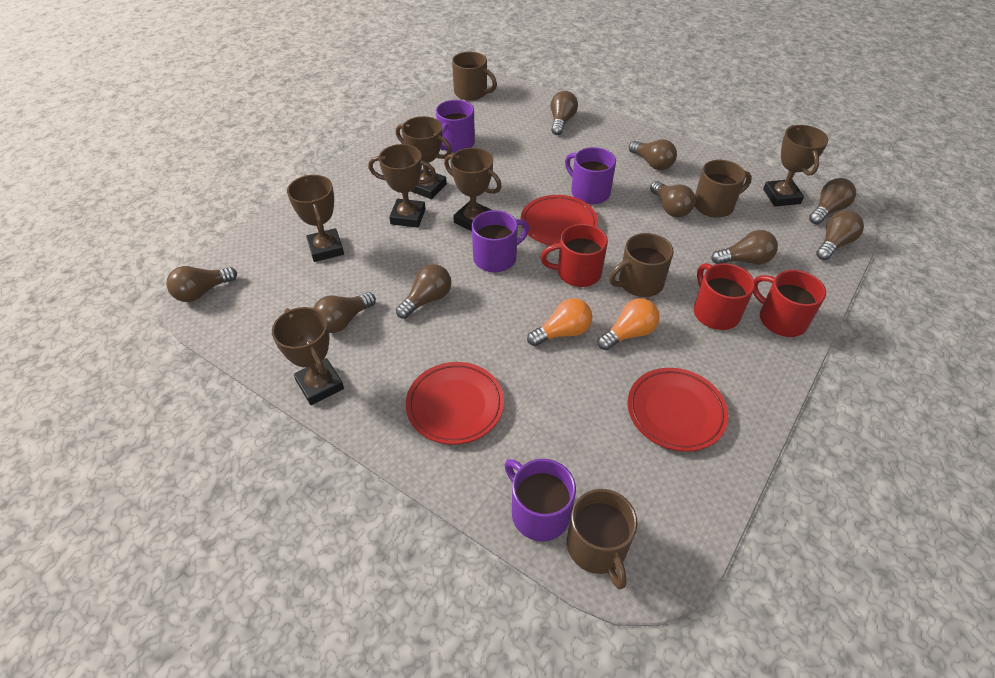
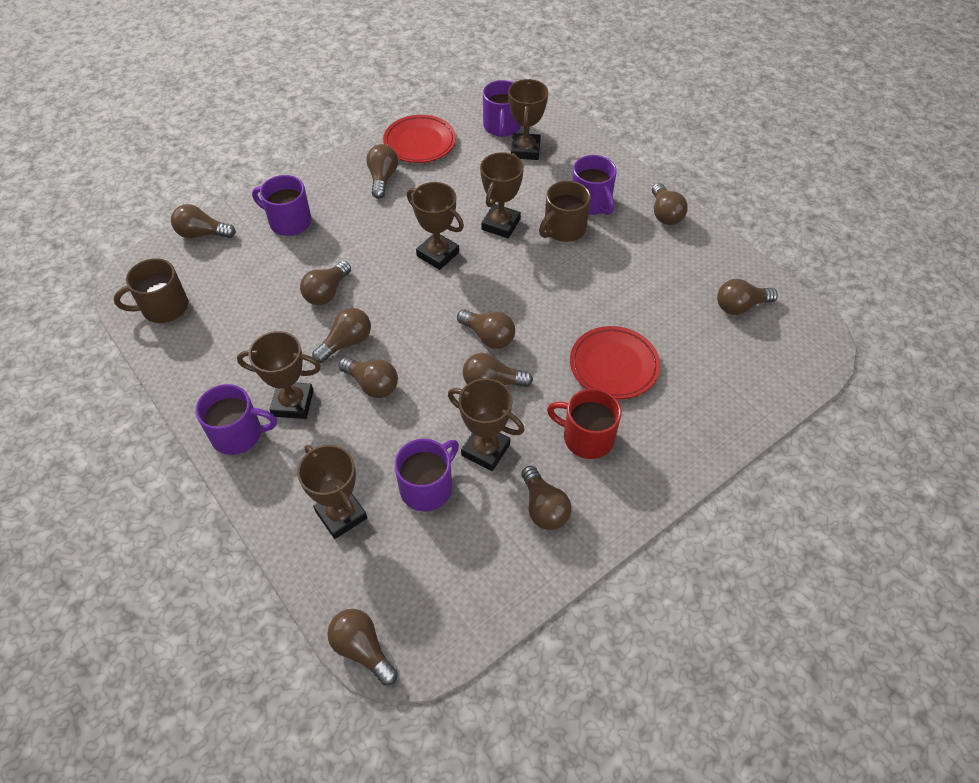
brown light bulb: [166,266,237,302] [313,292,376,333] [396,264,451,319] [551,91,578,135] [629,139,677,170] [650,181,695,217] [711,230,778,264] [809,178,856,225] [816,210,864,260] = 9 -> [171,204,236,238] [300,261,351,305] [312,308,371,363] [327,609,398,685] [339,357,398,398] [366,144,398,199] [457,309,515,349] [463,353,533,387] [521,466,572,530] [652,183,688,225] [717,279,778,315] = 11
brown mug: [452,52,497,101] [567,489,638,589] [609,233,674,297] [695,160,752,218] = 4 -> [113,258,188,323] [539,181,591,242] = 2
orange light bulb: [527,298,592,346] [598,298,659,350] = 2 -> none = 0
purple mug: [436,100,475,153] [472,210,529,272] [504,459,576,542] [565,147,616,204] = 4 -> [195,384,277,455] [252,175,312,236] [394,439,459,512] [483,80,521,137] [572,155,617,215] = 5
red mug: [540,224,608,287] [694,263,755,330] [753,270,826,337] = 3 -> [547,388,621,459] = 1
red plate: [406,362,504,445] [520,195,598,245] [628,368,728,452] = 3 -> [383,115,456,163] [570,326,660,399] = 2

